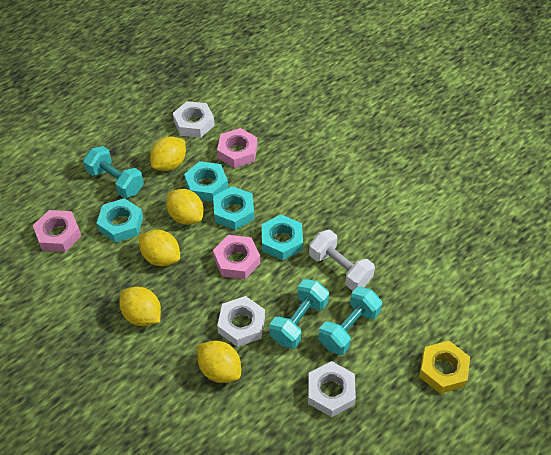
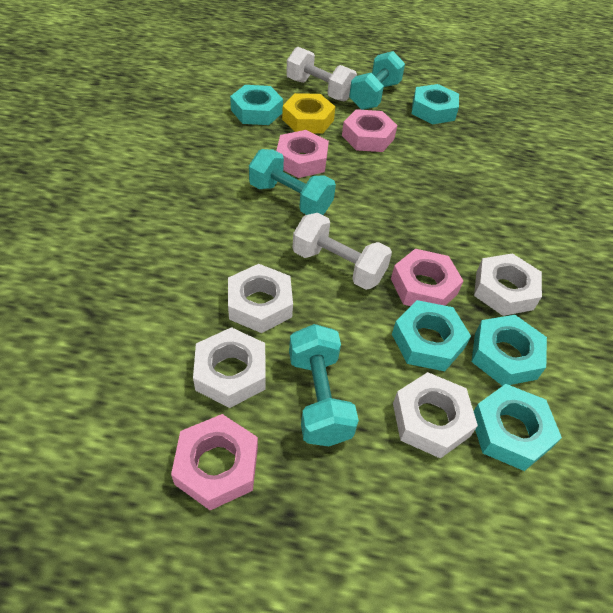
pink nut: [33,210,81,252] [213,235,260,279] [217,128,257,168] = 3 -> [171,414,258,510] [276,130,329,178] [342,109,397,152] [391,249,463,306] = 4
turquoise nut: [97,198,143,243] [184,161,228,202] [213,186,254,230] [262,214,303,260] = 4 -> [230,85,283,125] [392,300,471,371] [411,84,459,124] [472,315,547,386] [474,384,562,471] = 5
white dumbbell: [309,230,375,291] = 1 -> [286,46,357,101] [292,213,392,290] = 2
white nut: [173,101,215,138] [217,296,265,347] [308,361,356,417] = 3 -> [193,327,266,408] [228,264,293,333] [393,372,478,459] [474,253,542,316] = 4
yellow lemon: [119,287,161,326] [139,230,180,266] [150,137,186,171] [166,189,204,225] [197,341,241,383] = 5 -> none = 0

